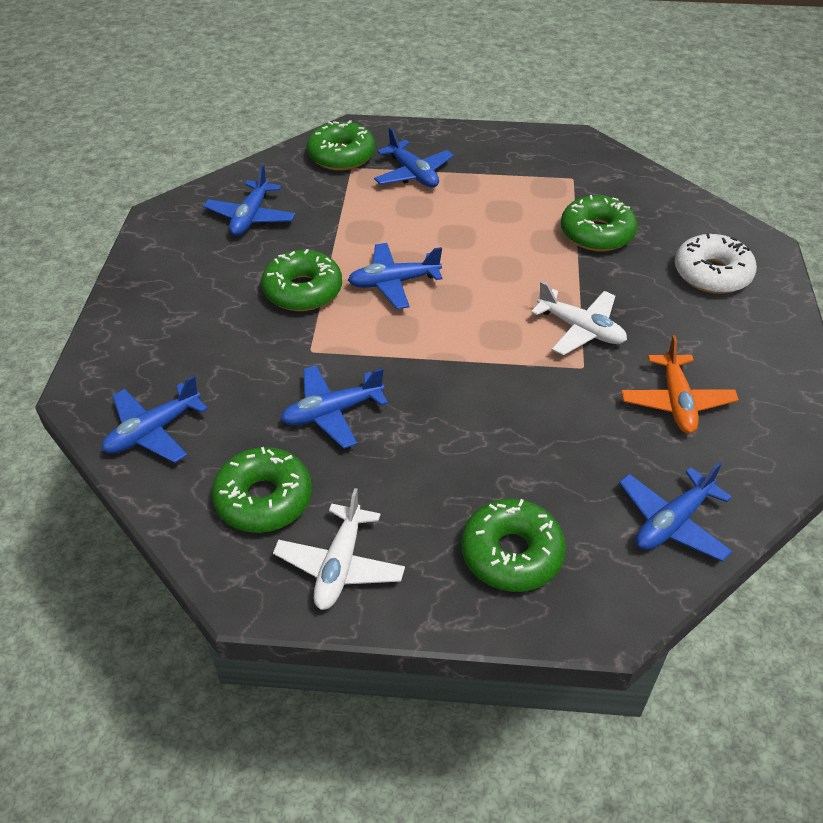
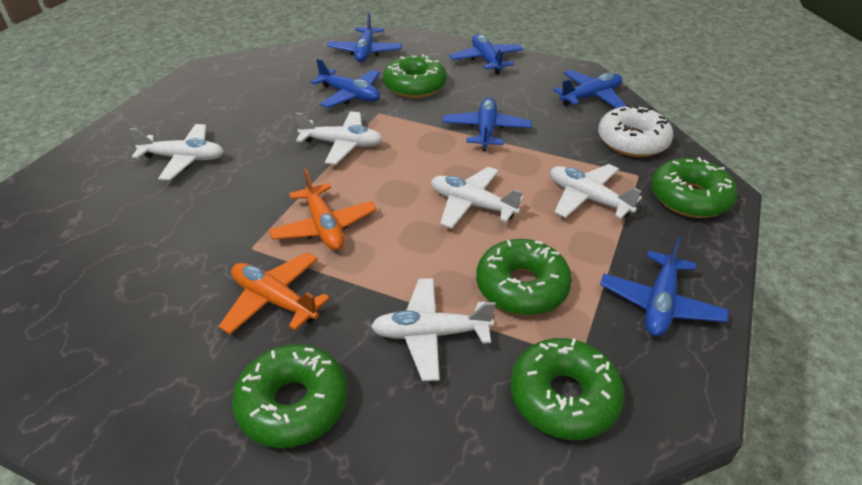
orange plane: [621,335,739,434] = 1 -> [219,252,330,334] [269,169,377,251] = 2
white plane: [273,488,405,610] [531,281,627,356] = 2 -> [129,124,224,180] [295,111,383,165] [371,278,496,381] [431,167,524,228] [550,164,642,219] = 5

